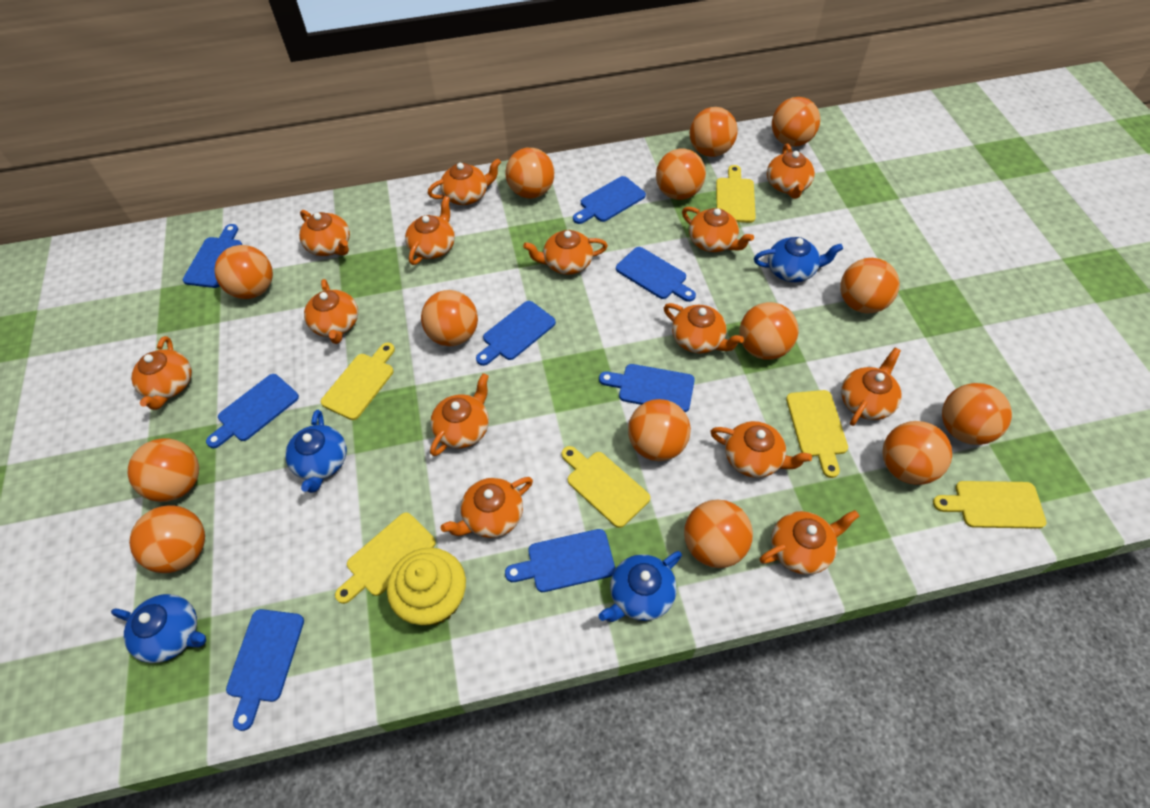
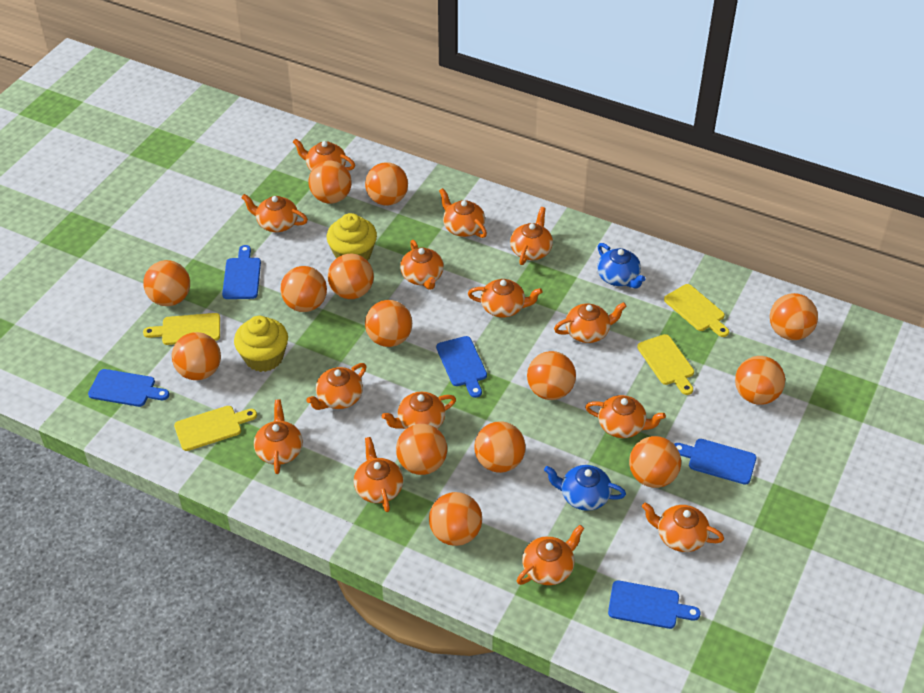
blue cutting board: [183,224,242,288] [206,374,299,448] [226,609,304,731] [476,301,556,366] [505,529,615,592] [573,176,646,224] [599,364,695,412] [616,247,696,302] = 8 -> [88,369,169,407] [222,245,261,299] [436,336,487,398] [608,581,701,629] [674,439,757,485] = 5
blue teapot: [111,594,206,663] [285,410,347,493] [599,551,682,622] [754,237,843,282] = 4 -> [544,465,626,511] [597,243,646,288] = 2
yellow cupcake: [387,548,466,626] = 1 -> [234,316,288,372] [327,213,377,261] = 2
yellow cutting board: [321,343,395,420] [335,512,436,604] [561,446,650,528] [716,165,756,223] [786,390,848,478] [933,481,1046,529] = 6 -> [143,313,220,345] [174,406,257,451] [637,334,694,395] [664,284,729,337] = 4

